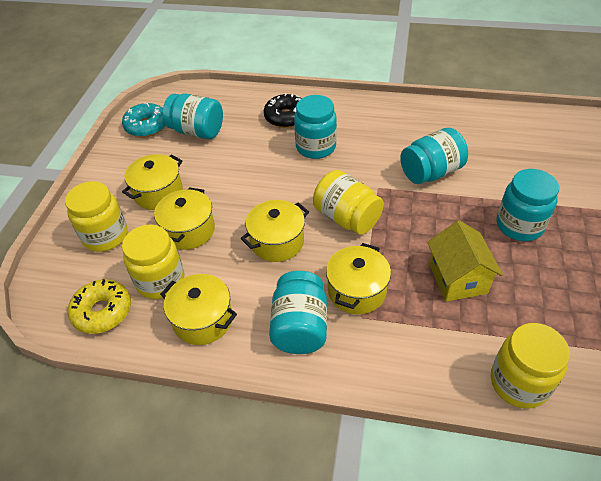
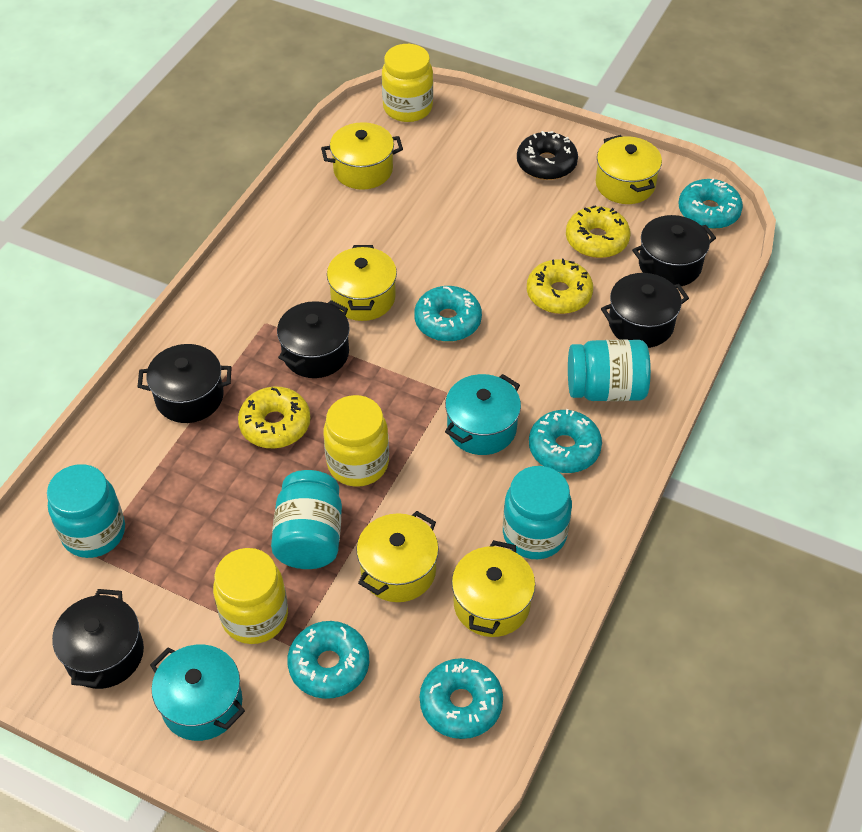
black pot: none = 0 -> [52,589,144,689] [137,344,232,423] [277,300,350,378] [601,273,689,348] [632,215,716,286] = 5
turquoise donut: [122,103,166,137] = 1 -> [287,621,369,699] [414,286,482,342] [420,658,503,739] [529,409,602,473] [679,179,743,229] = 5
turquoise jar: [163,93,223,139] [269,271,327,354] [294,95,337,159] [400,128,468,184] [496,169,559,241] = 5 -> [47,464,125,558] [271,470,342,569] [503,466,572,559] [568,340,651,401] = 4
turquoise pot: none = 0 -> [150,644,245,741] [445,374,521,455] = 2
yellow donut: [68,279,131,334] = 1 -> [238,386,311,448] [527,259,593,314] [566,205,630,258] = 3
yellow house: [427,220,503,302] = 1 -> none = 0
yellow jar: [65,181,128,252] [122,224,185,299] [313,170,384,235] [491,323,570,409] = 4 -> [213,548,288,644] [323,395,389,487] [382,44,433,122] = 3

